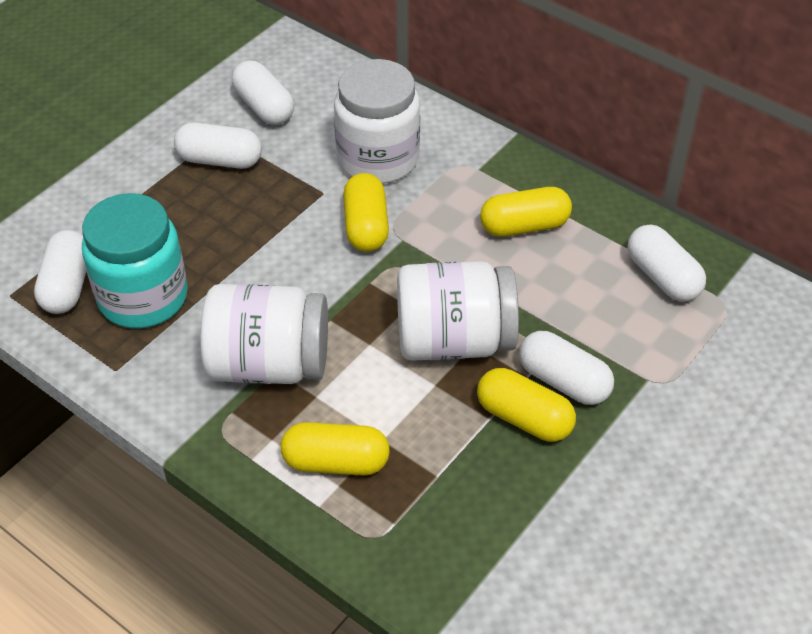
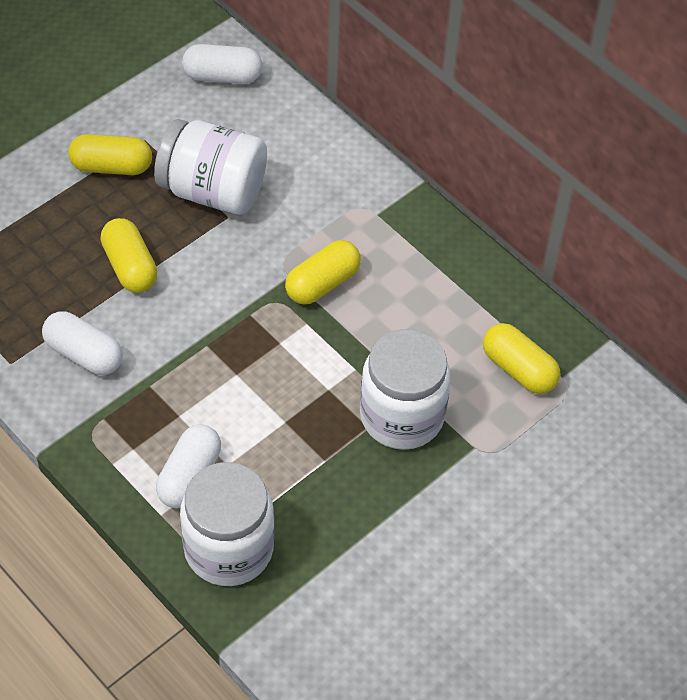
turquoise jar: [82,193,188,328] = 1 -> none = 0
white capsule: [34,230,86,314] [174,122,262,169] [232,61,294,125] [519,331,614,405] [628,225,706,302] = 5 -> [42,311,123,375] [156,424,221,509] [182,44,262,84] = 3

